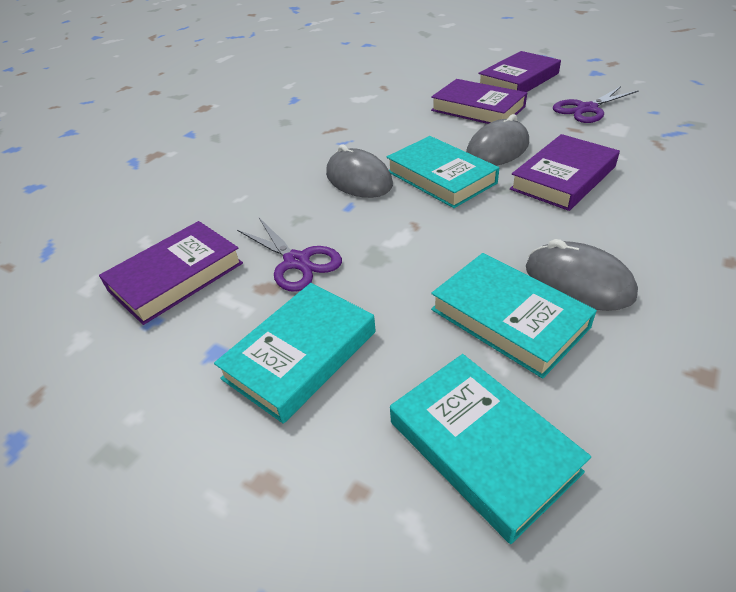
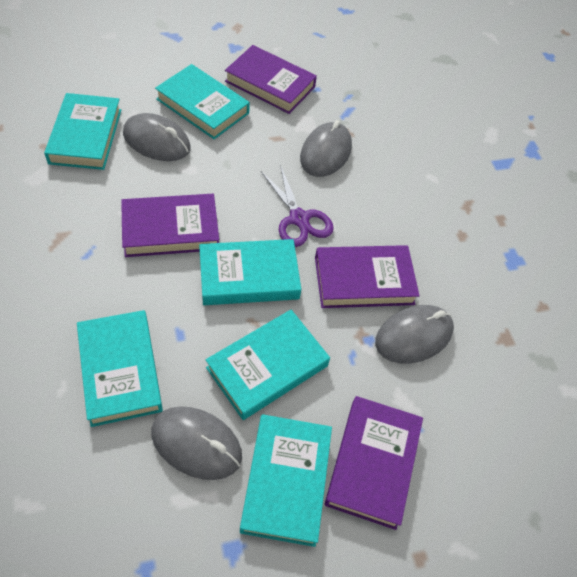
grey mouse: [326,144,393,198] [466,114,529,166] [526,239,638,311] = 3 -> [123,113,191,161] [151,406,242,480] [300,120,352,177] [375,305,454,364] = 4
purple scissors: [237,218,342,292] [553,86,639,123] = 2 -> [261,165,334,247] = 1
turquoise book: [214,283,376,424] [387,136,499,208] [390,354,591,544] [431,253,597,379] = 4 -> [44,93,121,170] [77,310,163,427] [155,64,250,139] [199,239,302,305] [206,310,330,420] [240,414,332,547] = 6

